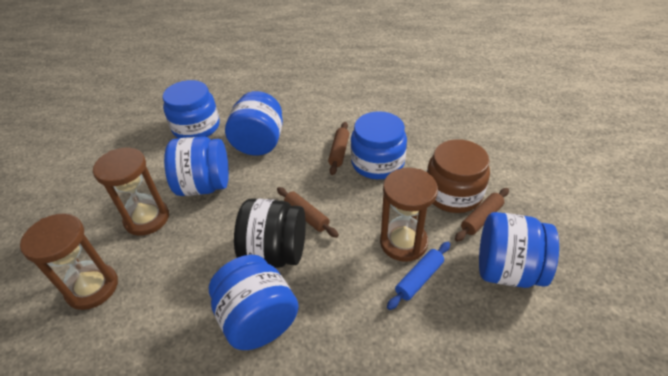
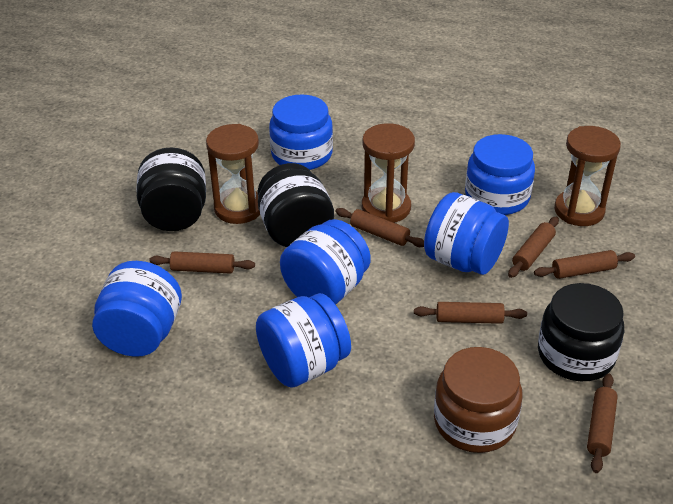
black jar: [234,198,306,268] = 1 -> [136,148,206,231] [258,163,334,247] [538,283,624,381] = 3
blue rolling pin: [387,242,450,310] = 1 -> none = 0
brown rolling pin: [277,187,339,238] [328,122,349,175] [455,188,509,242] = 3 -> [149,251,255,274] [336,208,424,247] [414,302,527,324] [508,216,559,278] [534,250,635,279] [587,373,618,473] = 6

